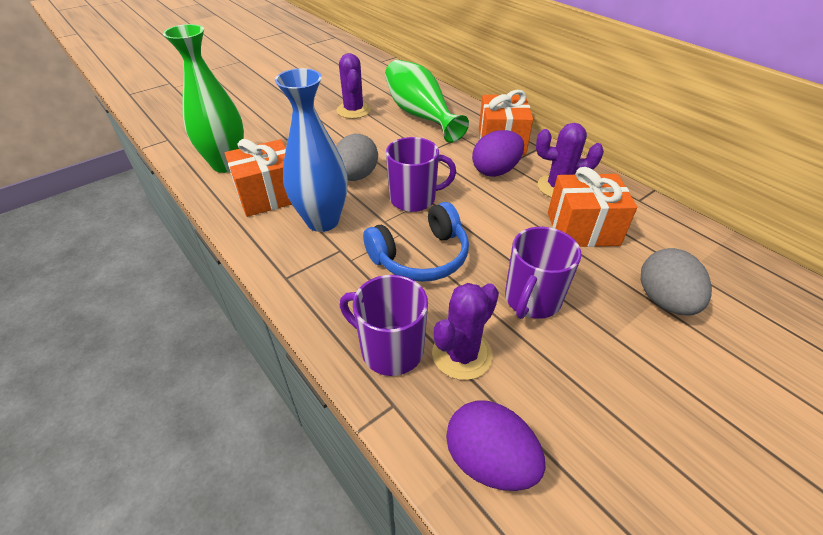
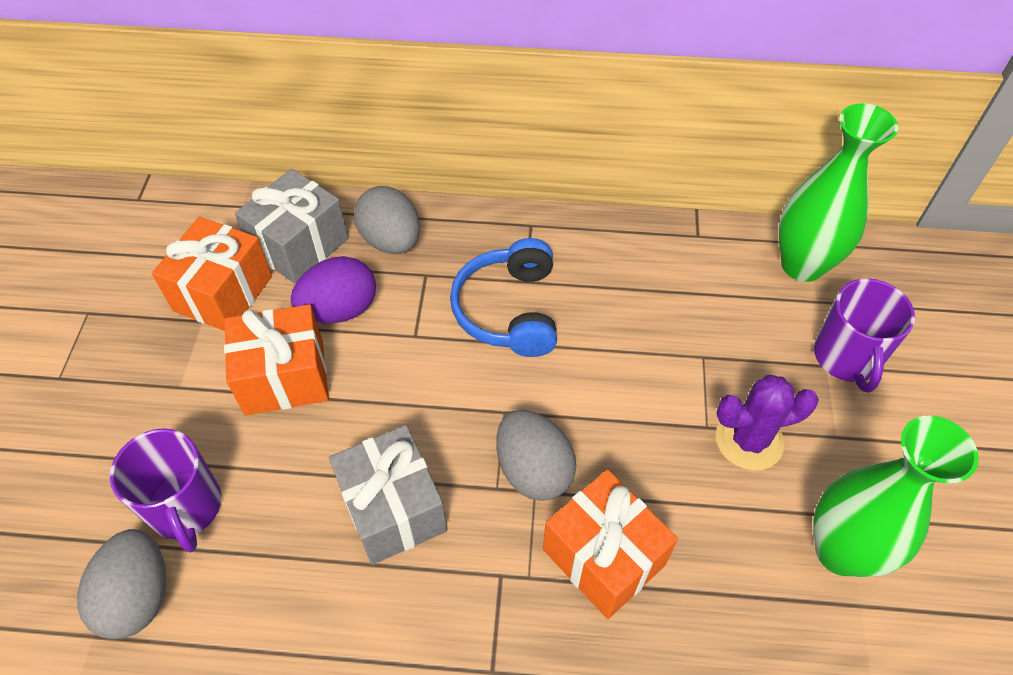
blue vase: [275,68,348,232] = 1 -> none = 0
grey egg: [336,134,378,181] [641,248,712,315] = 2 -> [77,529,166,639] [354,186,420,254] [496,410,576,501] = 3
grey gift: none = 0 -> [235,169,348,284] [329,425,447,565] = 2
purple cactus: [337,53,371,119] [432,283,499,380] [536,123,604,198] = 3 -> [716,375,819,471] = 1
purple egg: [446,400,546,491] [472,130,524,177] = 2 -> [291,256,376,323] = 1
purple mug: [340,275,428,376] [386,137,456,212] [505,227,582,319] = 3 -> [110,428,222,552] [814,278,915,392] = 2

